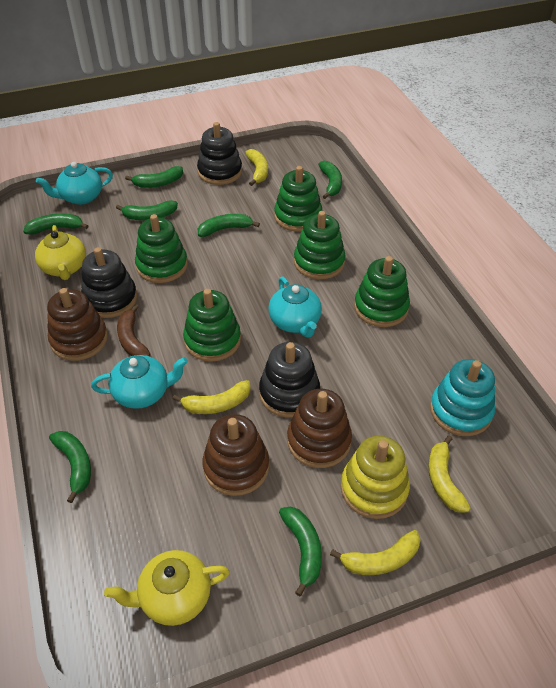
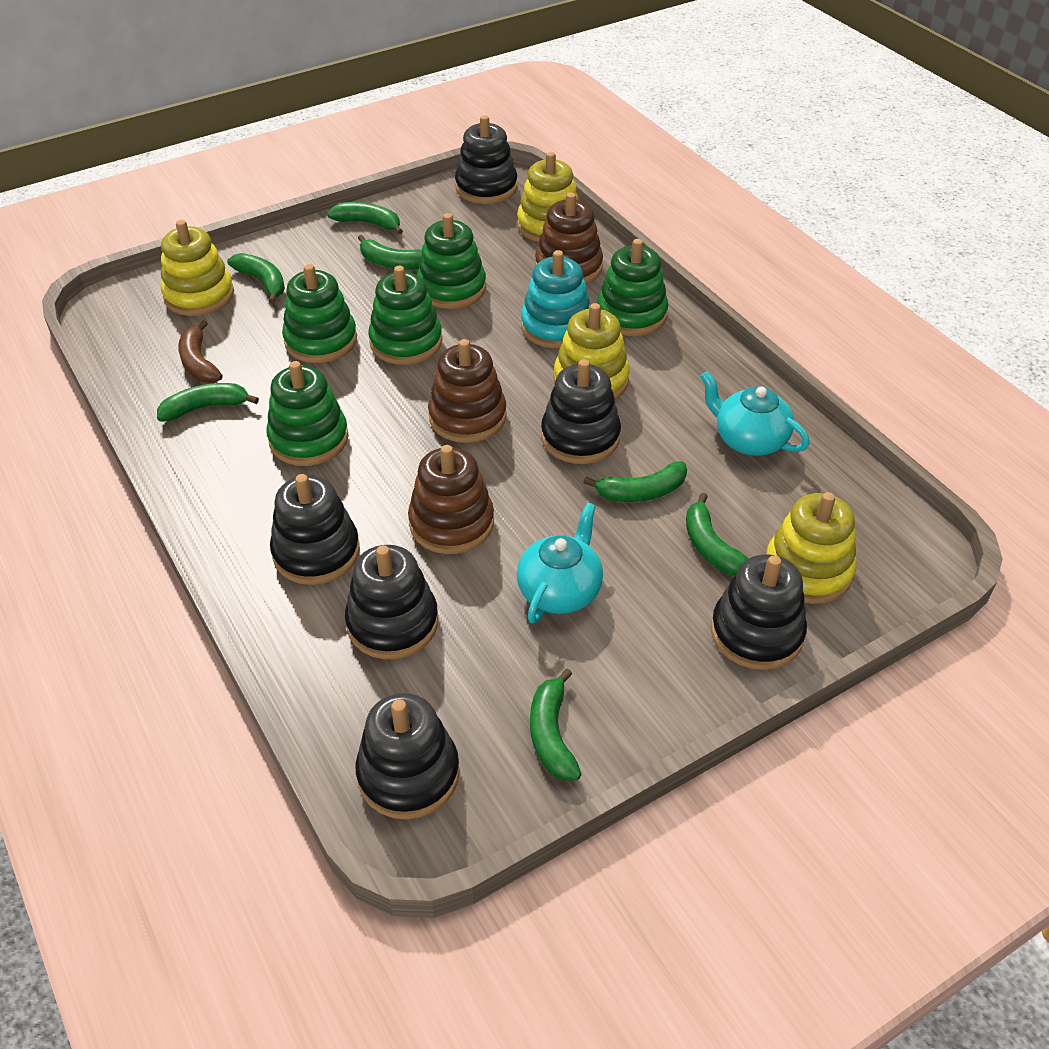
black stacking toy: [81,247,137,318] [197,122,242,185] [259,342,320,418] = 3 -> [270,474,360,585] [345,545,438,659] [355,693,460,820] [455,115,517,204] [541,359,621,464] [711,554,807,670] = 6
turquoise teapot: [36,162,113,205] [91,355,188,409] [269,276,322,338] = 3 -> [517,502,603,623] [700,371,809,456] = 2
yellow banana: [173,380,251,414] [245,149,268,186] [330,530,421,575] [428,436,471,513] = 4 -> none = 0
yellow stacking toy: [341,436,410,519] = 1 -> [161,220,234,316] [517,152,579,242] [554,303,630,399] [766,492,856,604] = 4
yellow teapot: [35,225,86,280] [104,550,230,626] = 2 -> none = 0

